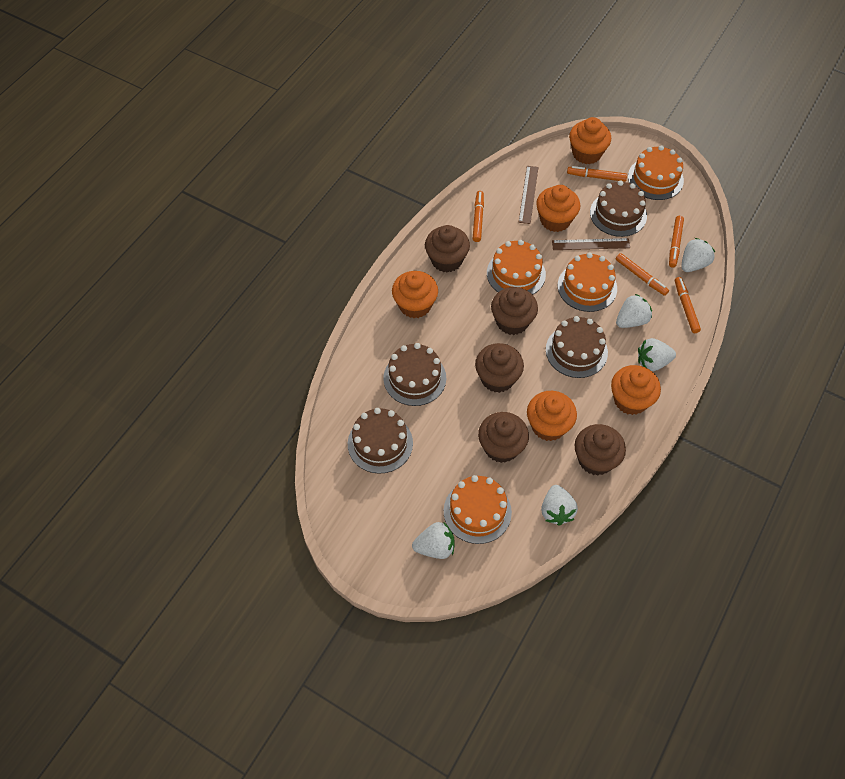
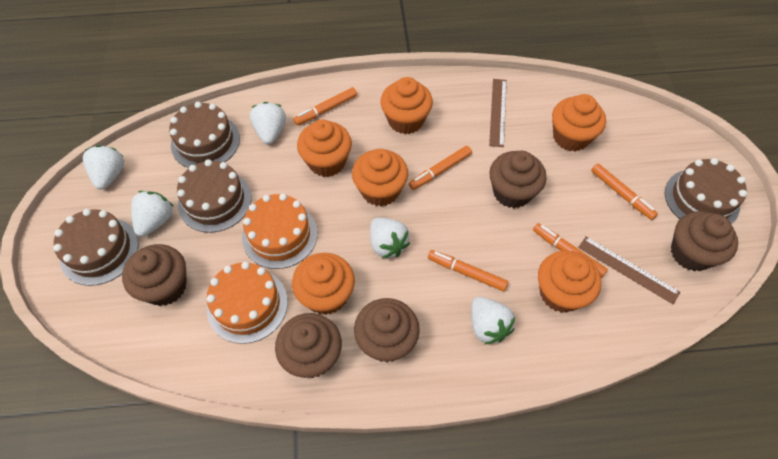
orange cake: [444,475,512,544] [487,240,546,295] [558,253,617,312] [628,145,684,200] = 4 -> [207,262,288,344] [242,193,317,269] = 2
orange cupcake: [392,271,438,318] [527,391,577,441] [536,185,580,232] [569,117,611,164] [611,365,661,415] = 5 -> [292,253,355,315] [297,119,352,177] [352,149,408,206] [381,77,433,134] [538,250,601,313] [552,94,606,152] = 6

